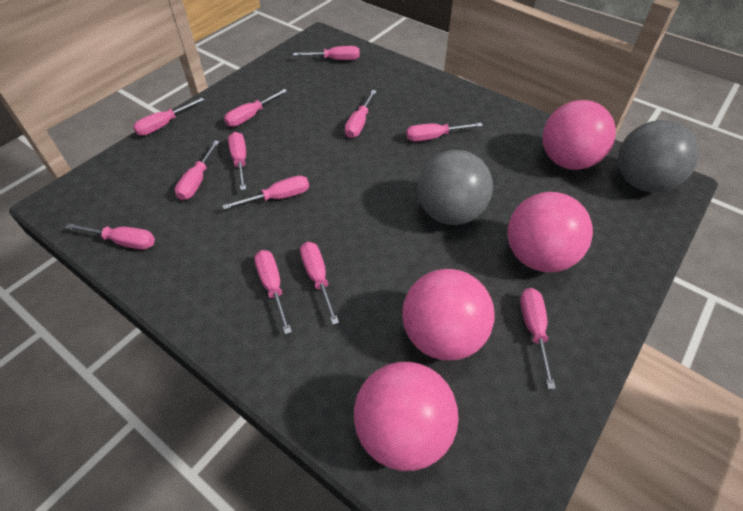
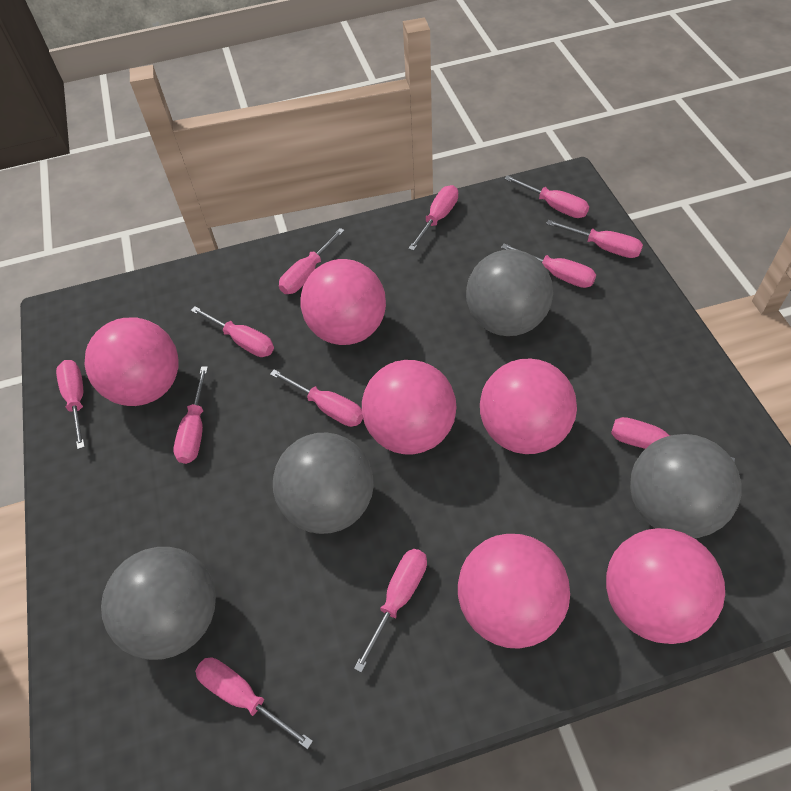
grey ball: [417,150,493,225] [618,120,699,192] = 2 -> [101,547,216,660] [273,433,374,534] [466,249,553,336] [630,434,742,538] = 4
pink ball: [354,362,459,471] [402,269,494,361] [508,192,593,272] [543,100,616,170] = 4 -> [85,318,179,406] [300,259,386,345] [362,360,456,454] [458,534,570,649] [480,358,577,454] [606,528,725,644] = 6

